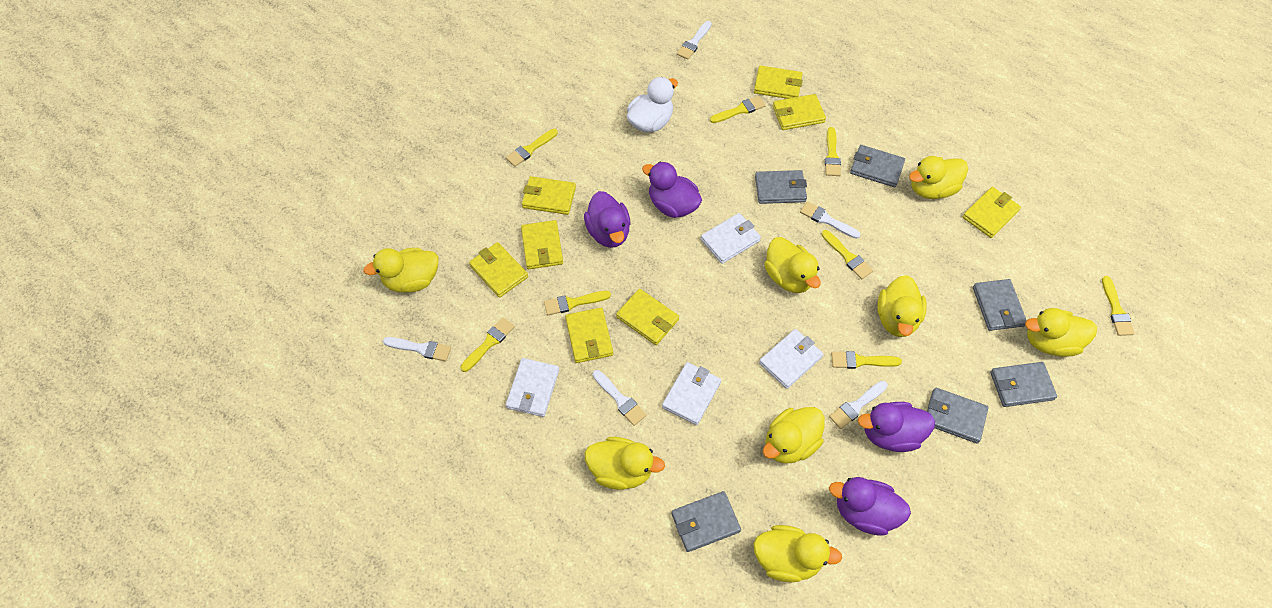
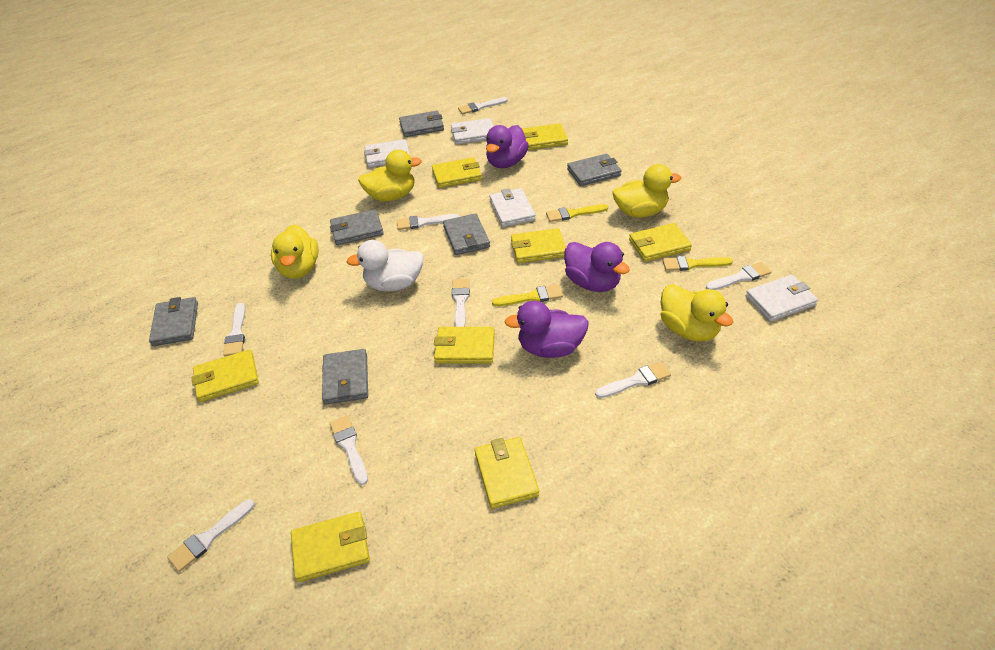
purple duck: [584,191,631,248] [642,162,702,218] [829,477,911,536] [858,402,935,452] = 4 -> [486,125,529,168] [504,301,589,358] [564,242,630,292] = 3
white brush: [383,337,451,361] [593,370,647,426] [677,21,712,60] [800,201,861,239] [829,381,888,429] = 5 -> [167,499,255,572] [223,303,245,356] [330,415,368,485] [397,214,459,230] [452,279,470,327] [458,97,508,114] [595,362,671,398] [706,262,772,290] = 8
yellow brush: [460,317,515,372] [506,129,558,167] [544,291,611,315] [710,96,766,123] [821,230,873,279] [825,127,841,176] [831,351,902,369] [1102,276,1135,336] = 8 -> [492,285,563,306] [546,204,608,222] [662,256,733,271] = 3
yellow duck: [363,248,438,293] [585,437,665,490] [753,525,842,582] [763,407,825,464] [764,237,821,293] [877,275,927,337] [909,156,968,199] [1025,308,1097,357] = 8 -> [271,225,319,279] [358,149,422,201] [613,164,681,218] [661,284,733,342] = 4

